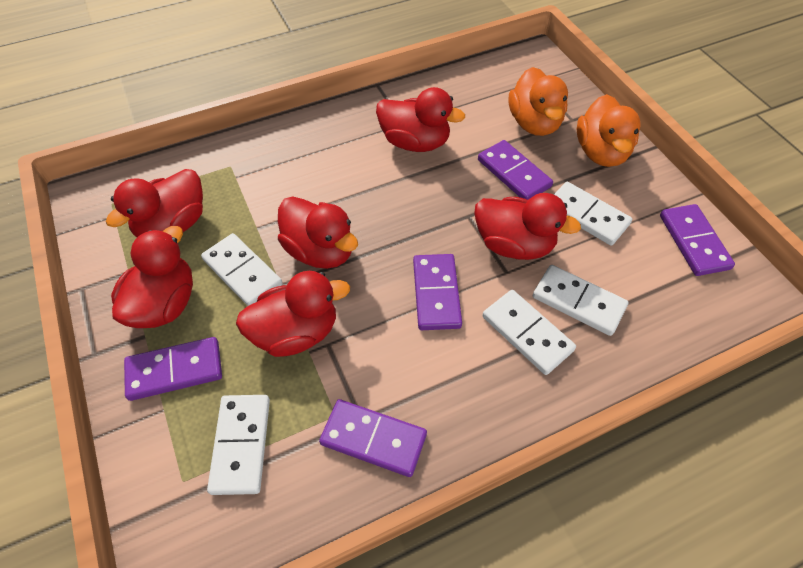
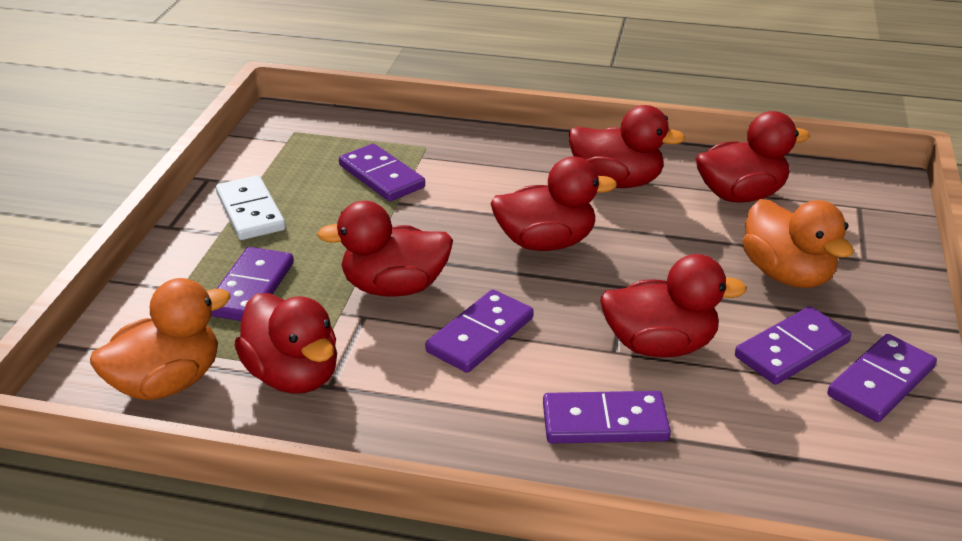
purple domino: [124,337,222,401] [319,399,427,477] [413,254,462,330] [478,140,553,200] [660,204,735,276] = 5 -> [211,247,294,321] [339,144,425,201] [425,289,534,373] [543,391,671,444] [735,306,851,385] [827,334,937,422] = 6
white domino: [201,233,283,306] [207,395,270,495] [482,290,576,375] [533,265,628,336] [554,182,632,245] = 5 -> [216,175,286,240] = 1

